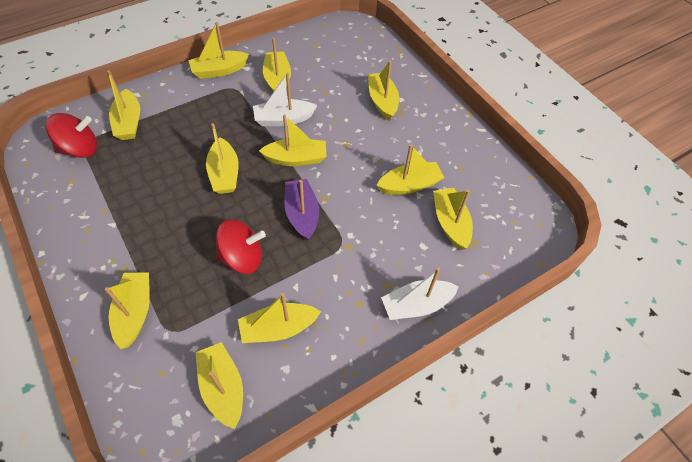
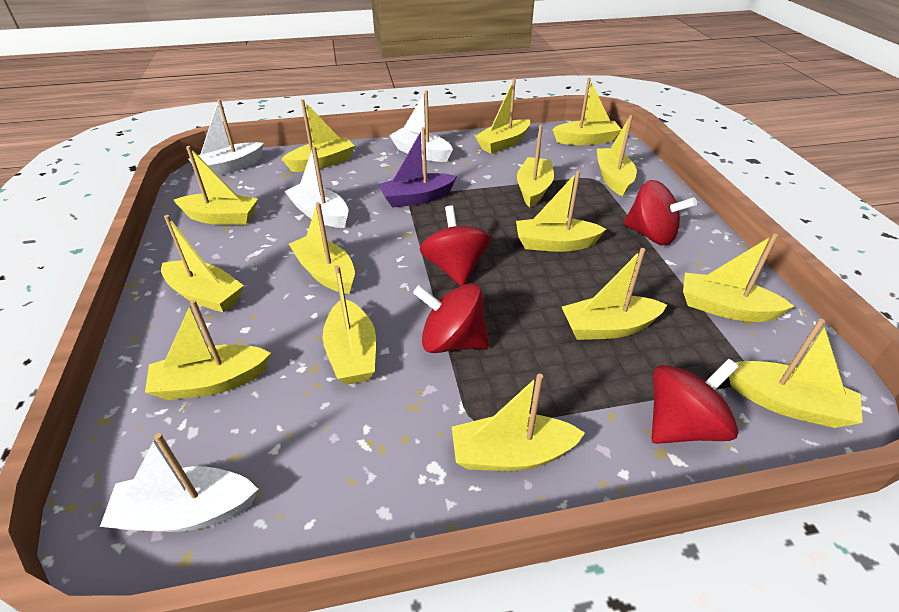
red spinning top: [46,113,97,158] [215,219,266,274] = 2 -> [413,283,489,353] [420,205,491,286] [623,180,697,245] [652,359,739,444] = 4
white boat: [253,72,317,126] [381,268,459,320] = 2 -> [100,433,258,532] [188,99,264,176] [284,146,348,228] [389,90,453,162] = 4
yellow boat: [105,272,150,349] [107,70,140,140] [188,22,249,79] [196,342,243,429] [206,123,239,194] [238,293,321,343] [259,114,327,166] [263,38,291,92] [368,61,399,121] [376,144,445,195] [433,188,473,250] = 11 -> [145,300,271,400] [161,215,244,313] [174,146,258,225] [282,99,355,172] [289,202,355,294] [323,265,376,385] [452,374,585,471] [475,78,530,154] [516,171,606,252] [517,125,554,207] [552,78,622,145] [562,248,667,340] [597,115,637,196] [683,234,795,322] [729,319,863,428] = 15

